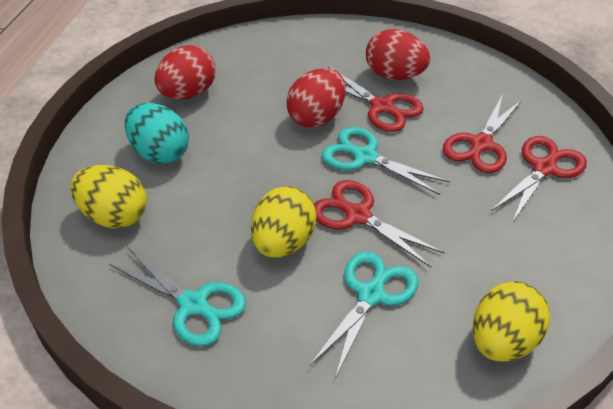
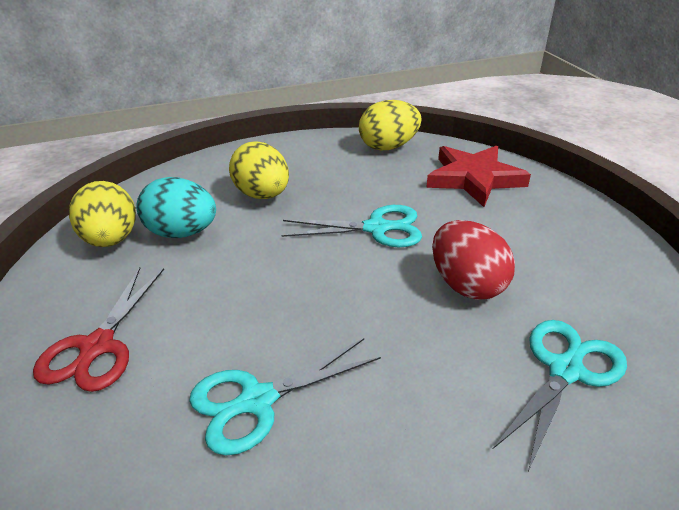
red egg: [154,45,215,99] [286,68,346,128] [366,29,430,80] = 3 -> [432,220,515,300] = 1
red scissors: [314,180,445,267] [328,67,424,132] [443,94,522,173] [491,136,587,223] = 4 -> [33,267,164,392] = 1
red star: none = 0 -> [426,146,531,207] = 1

